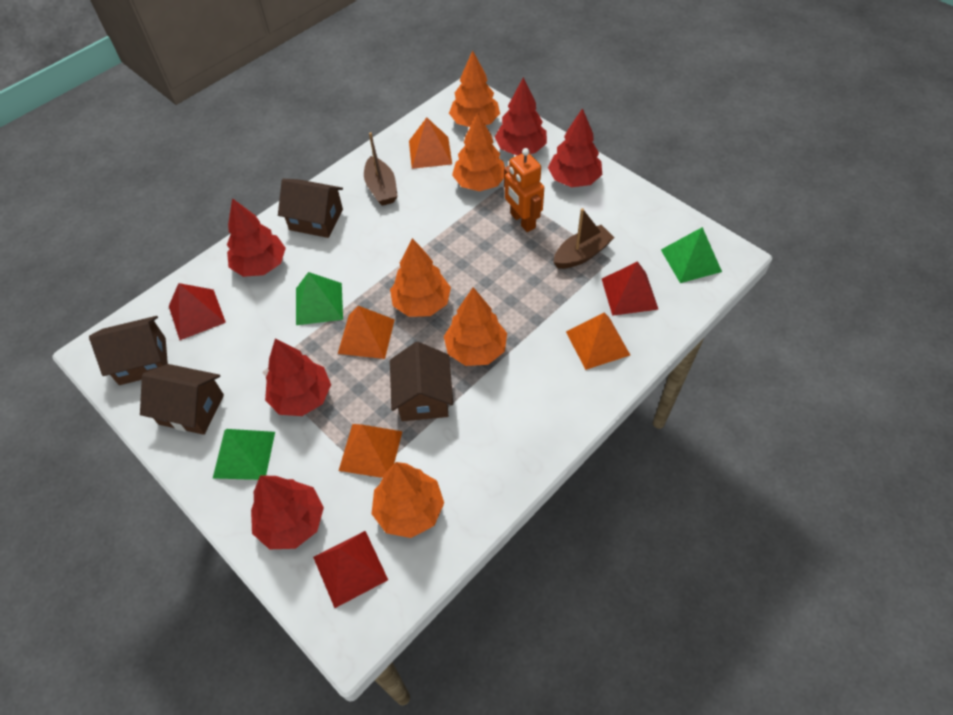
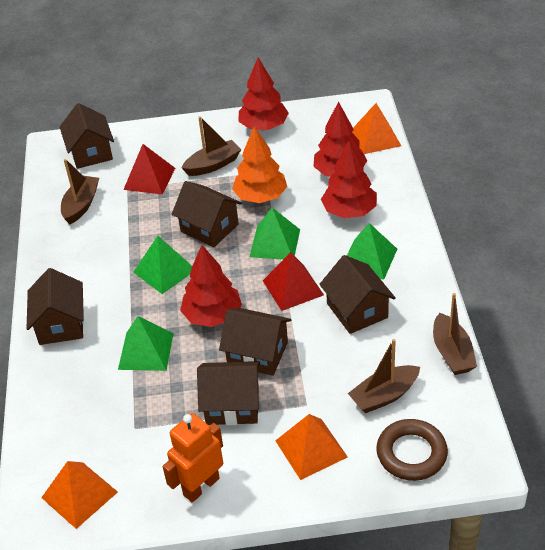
brown boat: [364,132,398,206] [553,208,615,269] = 2 -> [61,159,99,224] [182,116,241,176] [348,339,420,413] [433,293,477,375] = 4
brown house: [89,316,168,385] [140,364,224,435] [278,179,343,238] [390,342,453,421] = 4 -> [27,268,84,345] [60,103,114,169] [172,181,242,247] [197,361,260,425] [219,308,291,376] [319,255,396,334] = 6
brown ring: none = 0 -> [376,419,448,481] = 1
green pyramid: [213,429,275,480] [296,272,343,325] [661,227,722,283] = 3 -> [118,316,174,371] [133,236,192,294] [250,208,300,260] [347,223,397,280] = 4
orange pyramid: [338,306,395,359] [339,424,403,478] [409,117,452,169] [566,313,630,370] = 4 -> [41,461,118,529] [275,414,348,480] [352,103,401,154] = 3
orange tree: [372,462,444,538] [390,238,451,317] [444,287,507,366] [449,50,500,127] [452,112,505,191] = 5 -> [232,126,287,203] = 1
red pyramid: [169,283,226,340] [313,531,388,608] [602,261,659,316] = 3 -> [123,144,175,195] [263,252,324,311] = 2
red tree: [227,198,286,277] [251,476,324,549] [265,339,331,416] [495,77,547,155] [548,108,602,187] = 5 -> [180,245,242,327] [239,58,289,130] [313,101,367,177] [321,140,377,218] = 4

